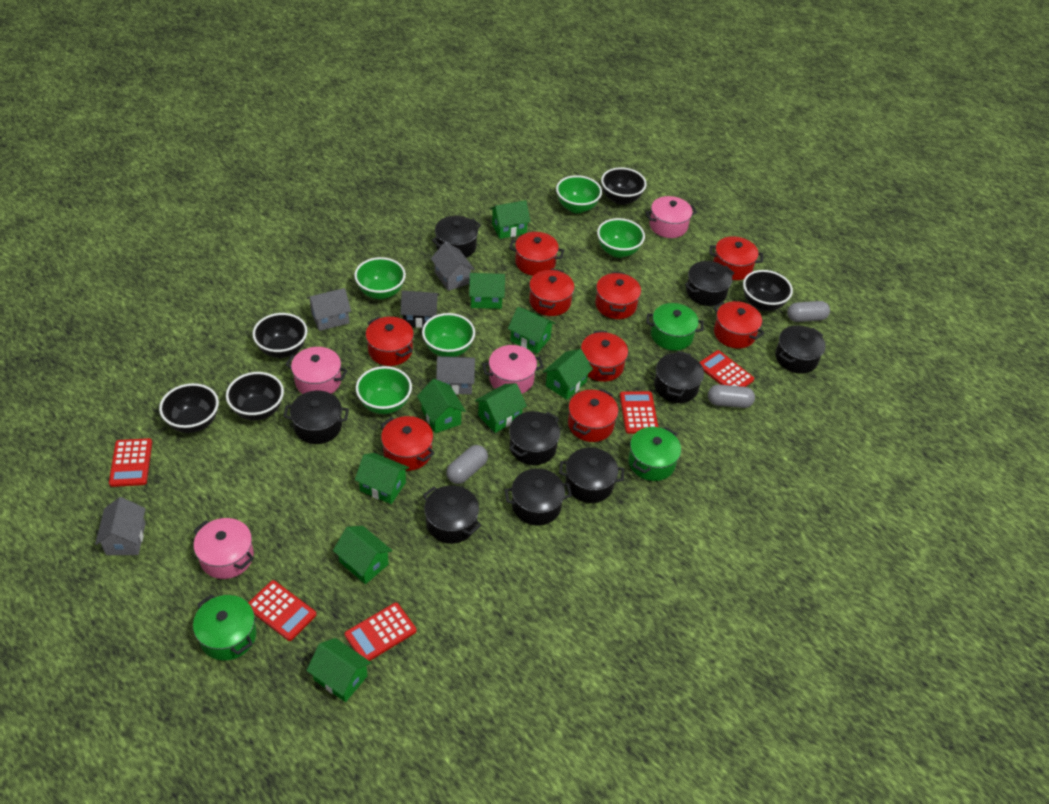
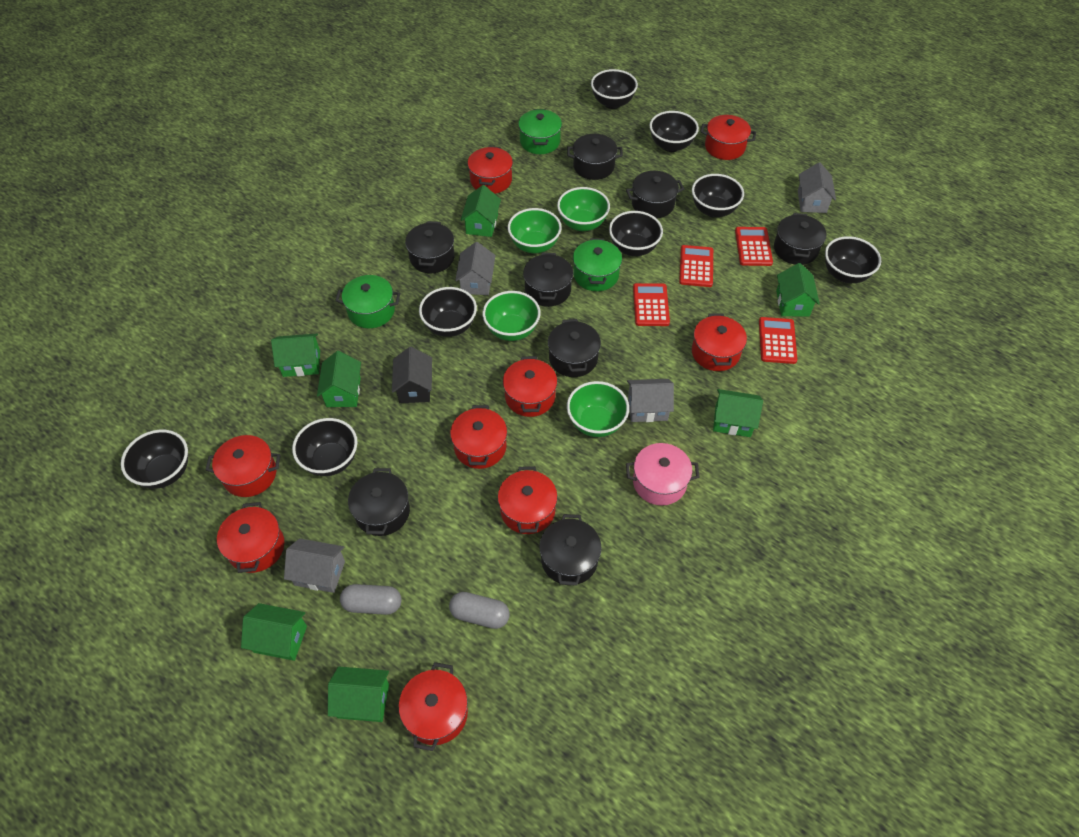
black bowl: [159,383,219,433] [226,372,284,420] [252,313,307,358] [601,167,647,205] [743,270,793,311] = 5 -> [121,430,188,489] [292,418,358,476] [419,287,477,337] [591,69,638,109] [609,211,663,256] [650,111,699,152] [692,174,744,218] [825,236,881,283] = 8
black pot: [283,391,349,444] [423,485,481,544] [432,215,481,258] [504,469,572,525] [509,411,560,465] [559,447,624,503] [654,351,704,403] [685,261,734,306] [775,325,826,374] = 9 -> [348,468,410,536] [405,221,454,273] [523,253,573,307] [539,514,601,586] [548,319,601,377] [567,134,623,180] [626,171,684,218] [774,213,826,265] = 8
green bowl: [354,257,406,299] [356,366,412,414] [422,313,475,357] [556,175,602,213] [597,218,645,258] = 5 -> [482,291,541,341] [508,208,562,253] [557,187,610,231] [567,381,629,437] = 4
green house: [306,638,371,702] [333,526,392,584] [355,453,409,504] [417,379,466,433] [469,273,505,309] [475,383,527,433] [490,200,530,239] [508,307,555,354] [543,349,593,400] = 9 -> [241,603,307,661] [271,334,320,377] [317,351,361,407] [328,667,389,722] [461,185,501,237] [713,389,763,437] [776,263,820,316] = 7
grey capsule: [446,445,488,484] [708,385,755,408] [787,301,830,322] = 3 -> [340,584,402,615] [449,592,510,629] = 2
pink pot: [193,518,254,579] [285,347,348,394] [482,345,543,394] [645,196,697,238] = 4 -> [626,443,700,506] = 1
red calculator: [109,438,152,487] [248,580,316,641] [345,603,416,661] [620,391,658,434] [700,350,754,387] = 5 -> [633,283,670,326] [679,245,713,287] [735,227,773,266] [759,317,797,364] = 4

